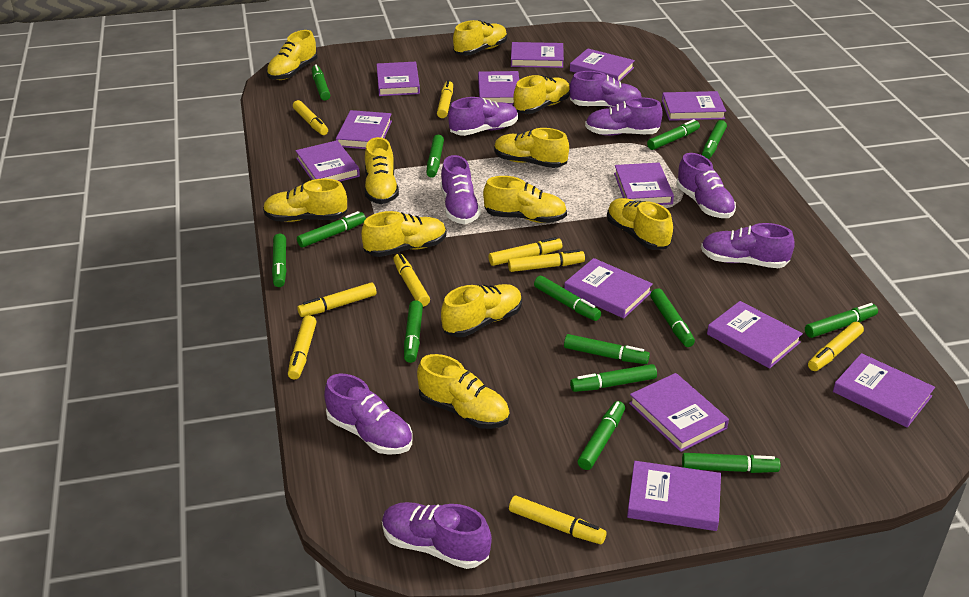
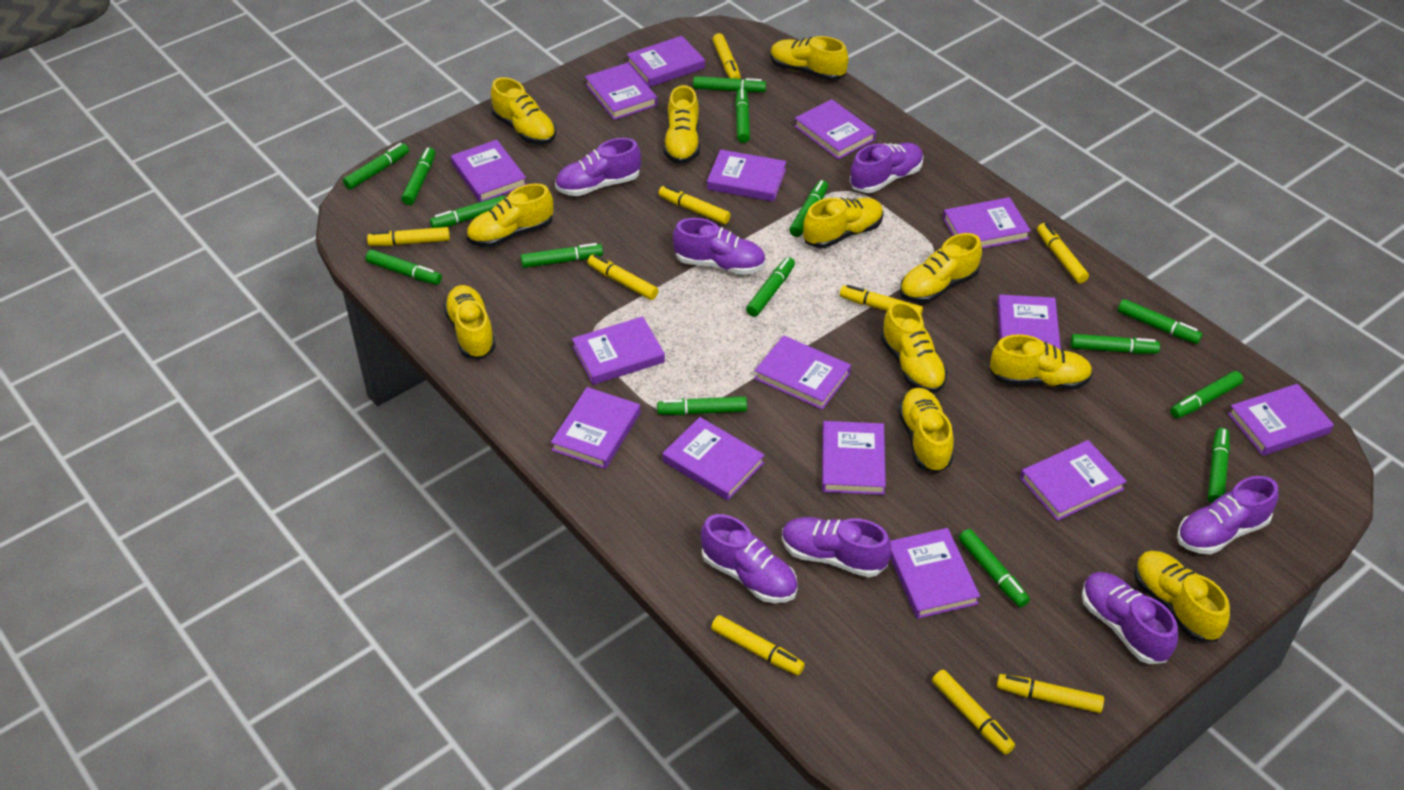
green marker: [272,234,287,287] [297,211,366,248] [312,64,330,100] [404,300,423,363] [427,135,444,178] [534,276,601,321] [564,334,650,364] [570,364,657,392] [577,401,625,470] [647,119,700,150] [650,288,695,347] [682,453,780,473] [702,120,727,159] [805,303,878,338] = 14 -> [343,143,409,190] [366,250,442,285] [401,147,435,205] [430,195,506,228] [521,243,603,268] [657,396,747,415] [693,76,766,92] [735,89,750,143] [746,257,795,317] [789,180,828,237] [959,529,1030,607] [1071,334,1160,354] [1118,299,1202,344] [1170,371,1243,419] [1208,428,1230,503] = 15
purple book: [296,140,360,182] [336,110,392,149] [376,62,420,96] [478,71,519,105] [511,42,564,68] [564,258,653,319] [570,48,635,82] [614,163,674,205] [627,461,721,531] [629,373,729,452] [662,91,726,121] [707,301,803,369] [833,353,935,428] = 13 -> [451,140,526,202] [551,387,641,469] [572,316,665,385] [585,63,657,120] [627,36,705,87] [663,417,765,501] [707,149,787,202] [754,335,851,410] [794,99,876,160] [822,421,886,495] [890,528,980,619] [943,197,1031,249] [997,295,1061,350] [1020,440,1127,521] [1228,384,1334,456] = 15
purple shoe: [324,374,413,455] [382,502,492,569] [440,155,481,224] [448,97,518,136] [570,71,642,108] [585,97,663,136] [676,153,736,218] [701,223,795,268] = 8 -> [555,138,641,196] [673,218,766,275] [701,514,798,603] [782,517,891,577] [850,143,923,193] [1082,572,1178,664] [1177,476,1278,555] = 7

